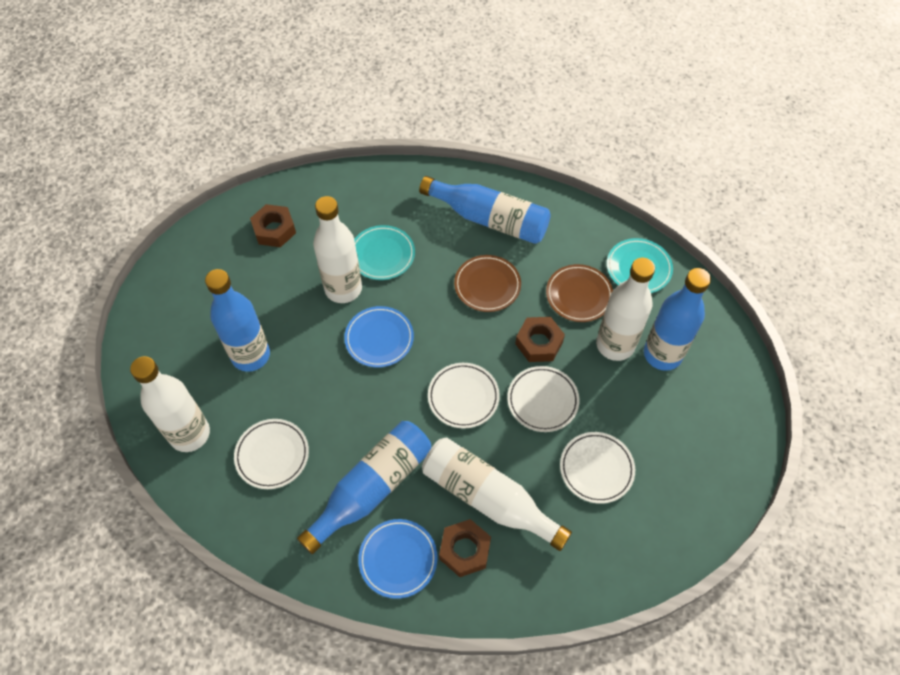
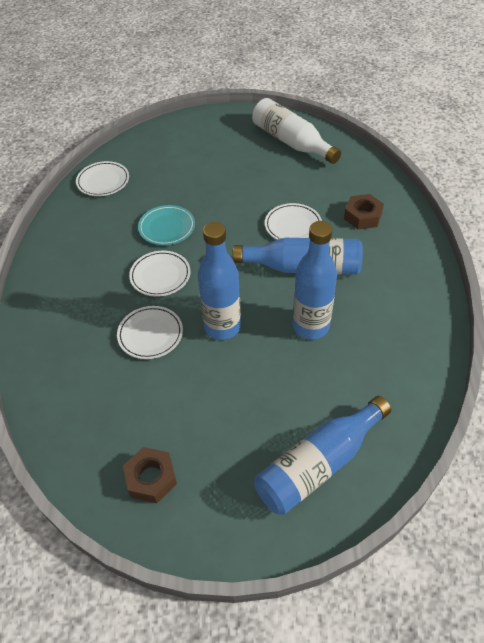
blue plate: [344,306,414,367] [358,519,438,599] = 2 -> none = 0
brown nut: [250,204,296,247] [439,519,491,577] [515,317,565,362] = 3 -> [123,447,177,503] [344,194,384,229] = 2
brown plate: [454,255,521,312] [546,264,613,322] = 2 -> none = 0
turquoise plate: [354,225,415,280] [607,238,673,293] = 2 -> [138,205,195,245] = 1
white bottle: [130,356,210,452] [313,196,362,303] [422,438,572,551] [596,258,655,361] = 4 -> [252,98,341,164] = 1

